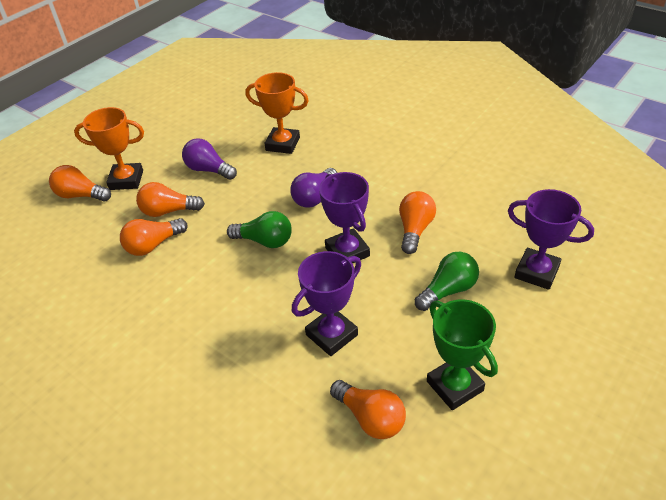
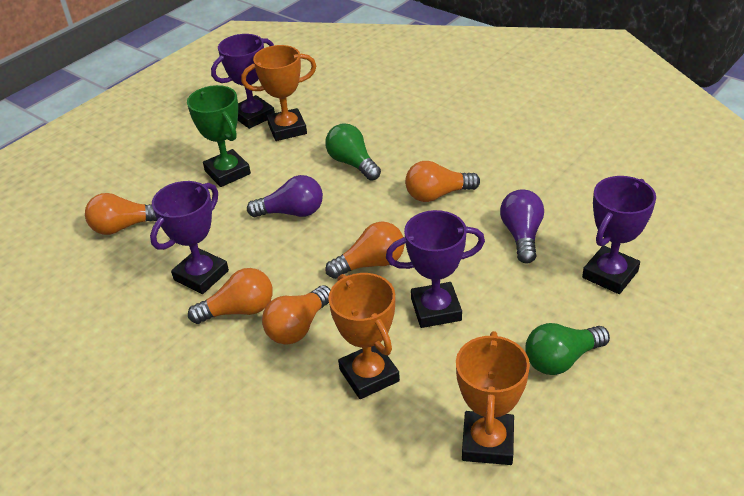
orange trophy: [74,107,144,190] [245,72,309,154] = 2 -> [241,45,316,141] [328,273,400,399] [456,331,530,465] = 3
purple trophy: [292,251,361,356] [319,172,370,263] [508,189,594,290] = 3 -> [150,181,229,294] [211,34,275,129] [386,210,485,328] [582,176,656,294] = 4

